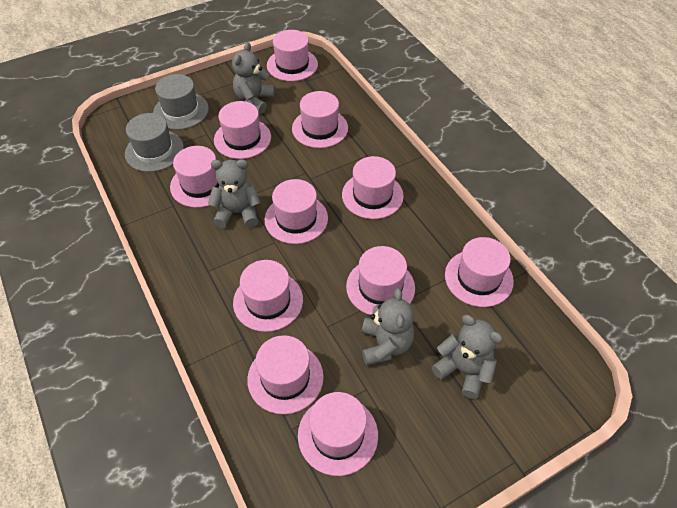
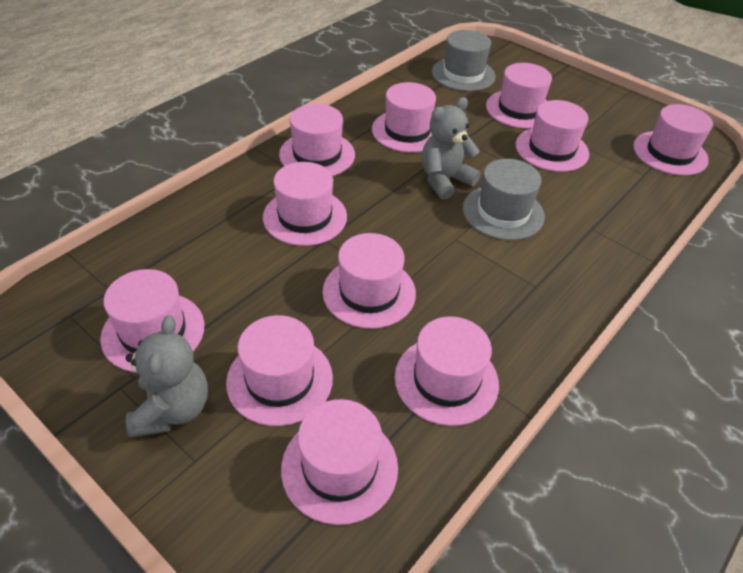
grey teddy bear: [208,159,261,228] [232,42,275,113] [362,288,414,366] [432,315,503,399] = 4 -> [126,315,208,437] [421,97,481,200] = 2

